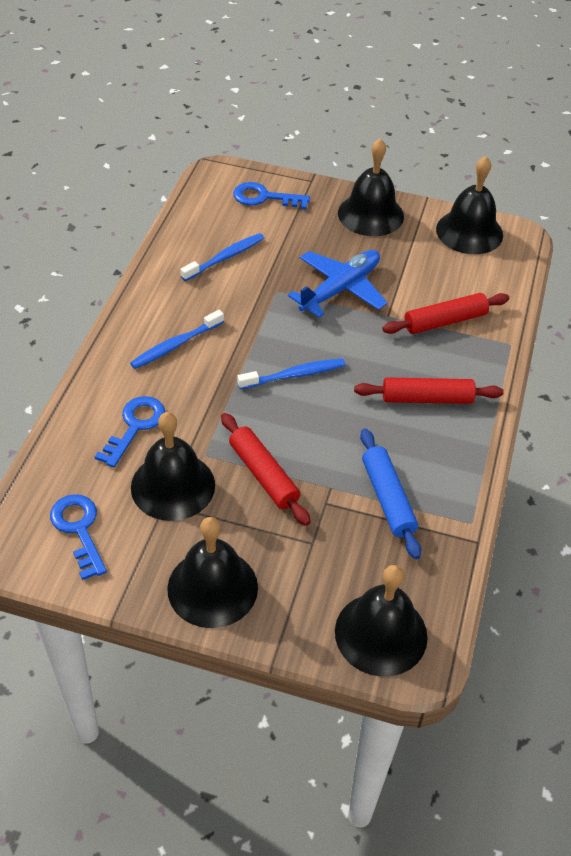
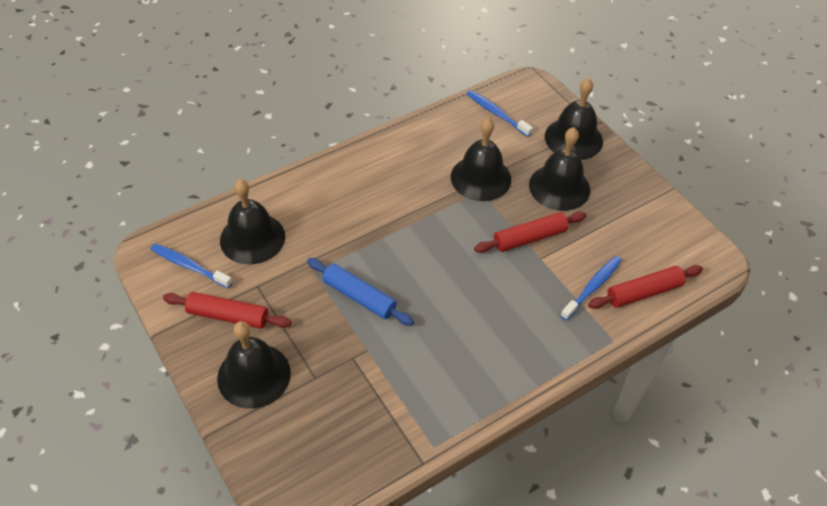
blue key: [50,494,107,580] [95,396,165,467] [233,182,310,209] = 3 -> none = 0
blue plane: [288,250,388,318] = 1 -> none = 0

